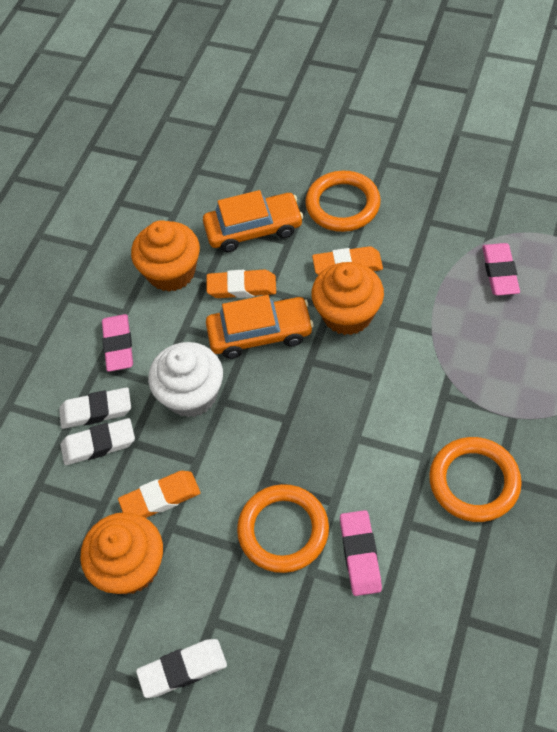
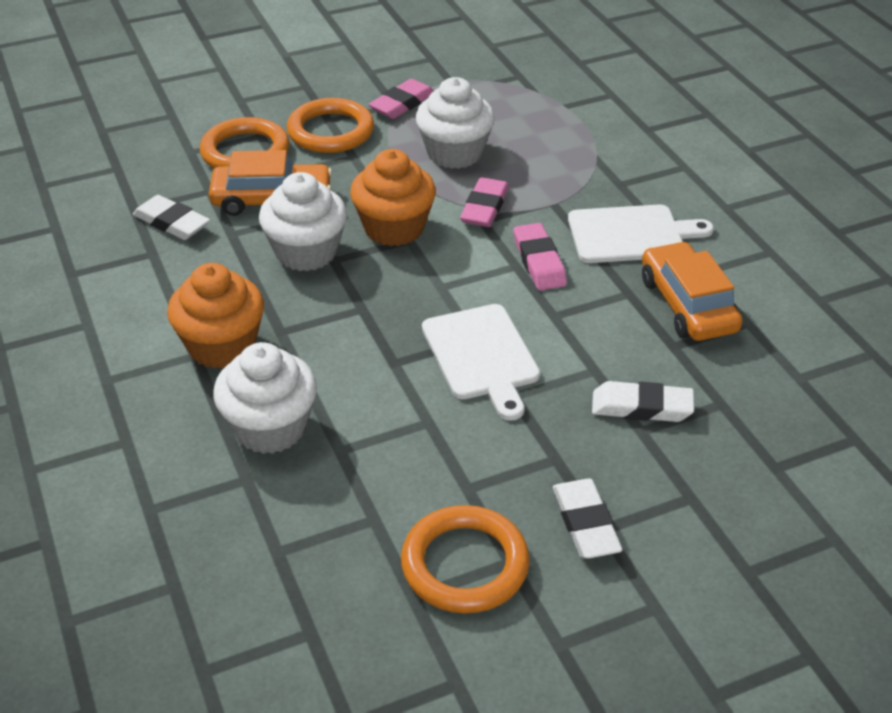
orange cupcake: [80,512,163,594] [131,220,200,292] [311,262,384,335] = 3 -> [167,263,264,369] [350,149,436,246] = 2
orange eraser: [118,471,200,518] [207,270,276,298] [312,246,383,275] = 3 -> none = 0
white cupcake: [148,342,223,417] = 1 -> [213,342,317,454] [259,172,347,271] [416,77,495,169] = 3
white cutting board: none = 0 -> [422,304,540,421] [568,204,714,263] = 2

